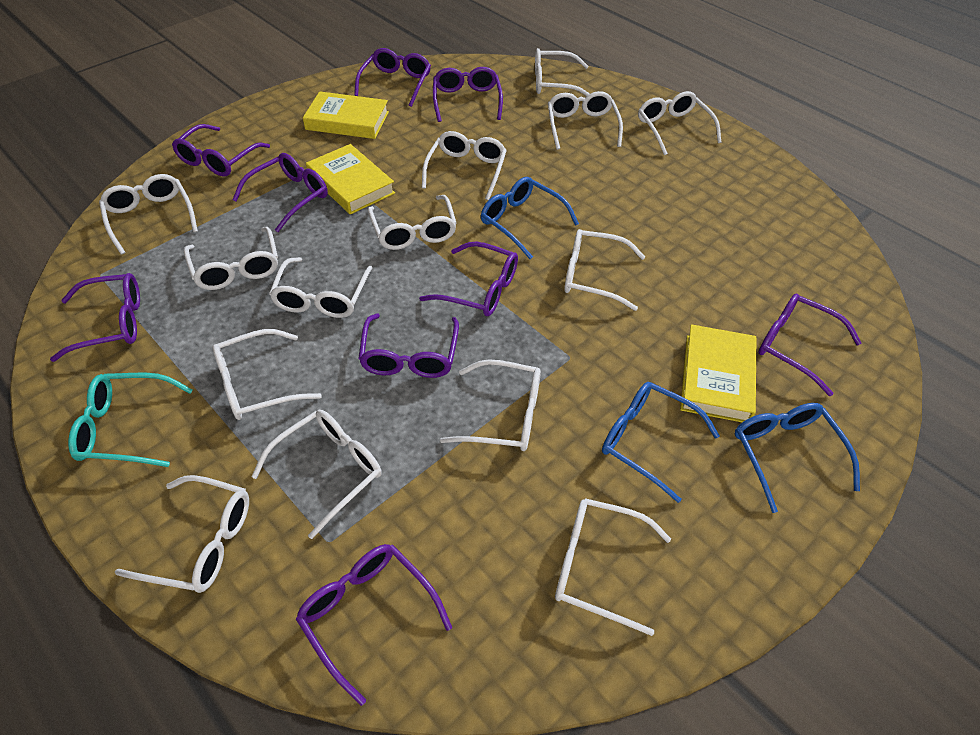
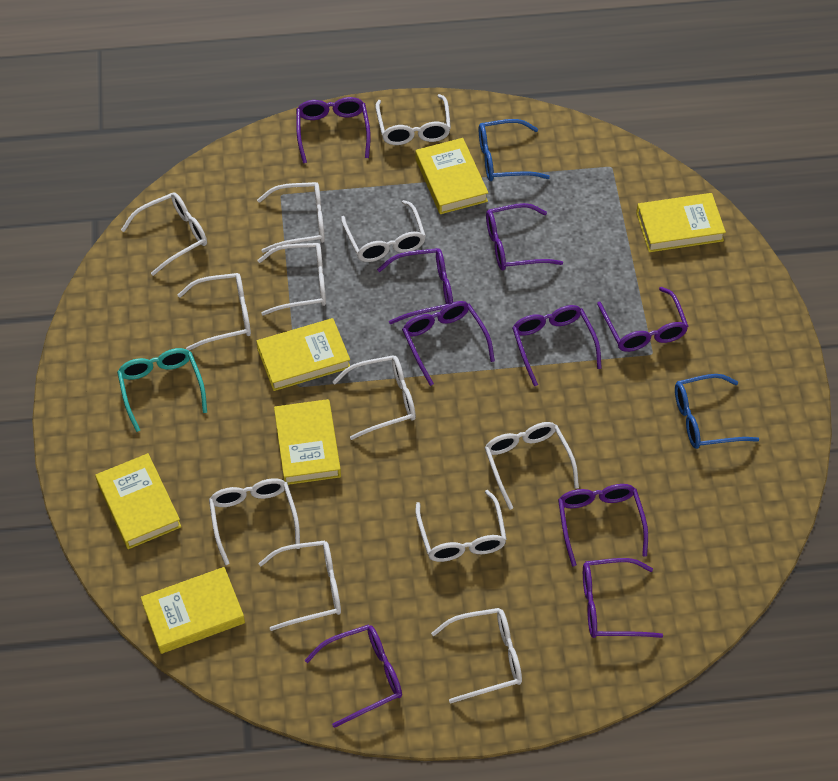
blue glasses: [481,177,579,259] [602,382,720,503] [734,403,860,513] = 3 -> [479,119,550,181] [675,374,759,449] = 2
white glasses: [99,174,198,255] [115,475,249,593] [184,227,278,290] [213,329,322,420] [251,410,382,539] [269,257,373,318] [368,195,457,250] [422,131,507,200] [440,359,541,451] [535,48,590,96] [548,91,623,150] [555,498,671,636] [564,229,645,311] [638,91,721,155] = 14 -> [121,193,207,276] [178,273,251,351] [209,478,300,565] [257,182,325,253] [258,243,326,316] [258,540,341,631] [332,355,416,440] [341,200,426,262] [376,94,451,145] [415,490,507,562] [431,608,522,704] [484,422,579,510] = 12
yellow book: [303,91,389,139] [306,144,395,214] [680,324,756,422] = 3 -> [95,453,181,549] [141,567,245,654] [256,318,350,391] [274,399,341,485] [415,138,488,214] [636,193,726,252] = 6

